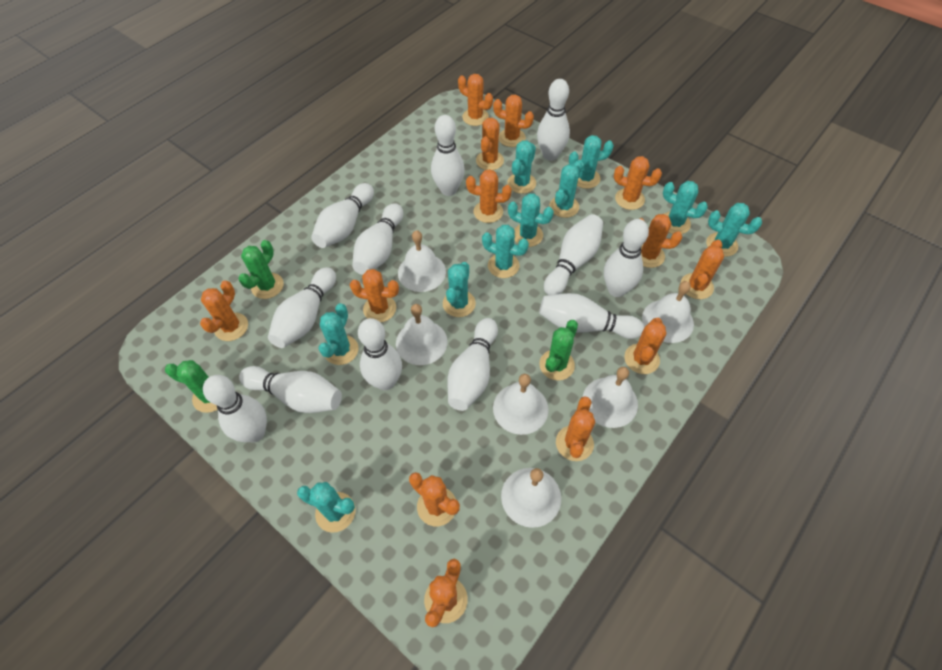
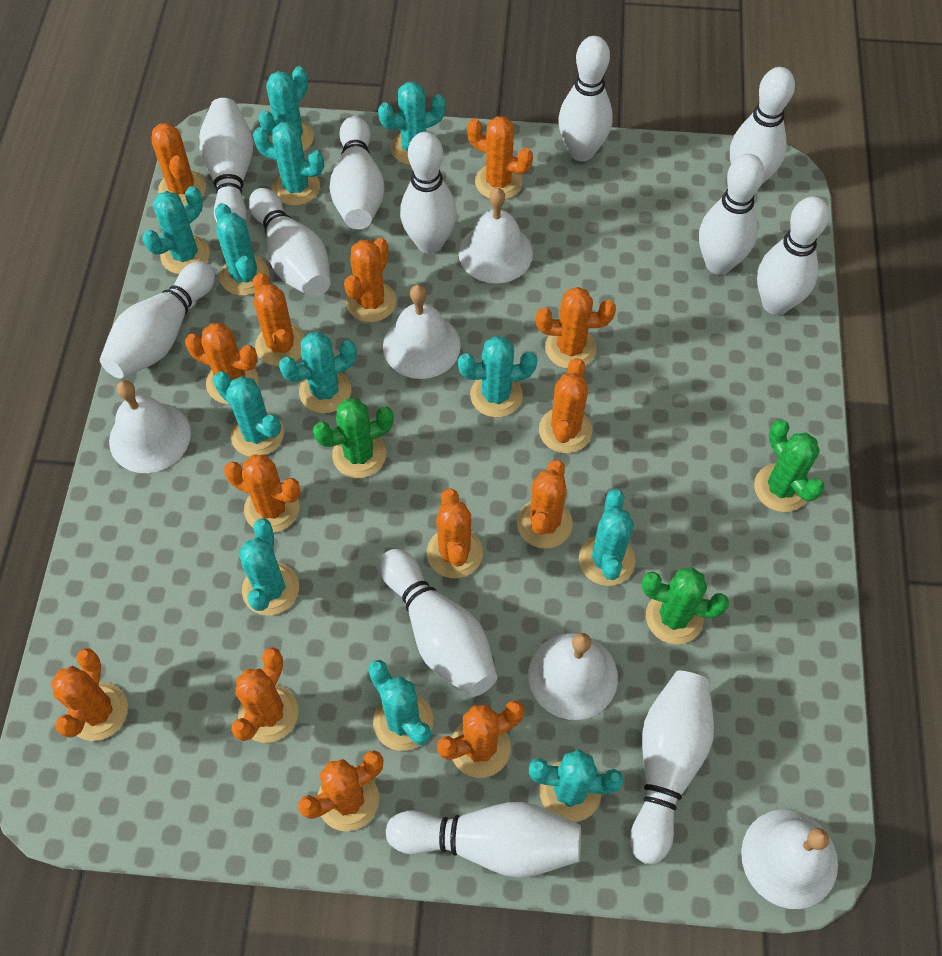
orange cactus: [200,280,248,341] [350,269,399,322] [409,472,460,526] [424,559,468,627] [458,74,493,126] [466,169,512,223] [476,118,504,170] [493,95,534,147] [556,396,595,461] [614,156,662,210] [624,318,666,374] [640,214,682,268] [681,240,724,299] = 13 -> [51,648,128,741] [151,123,206,207] [185,323,258,404] [224,454,301,533] [231,647,298,743] [253,273,305,366] [298,750,383,832] [344,238,396,322] [427,489,483,578] [437,701,524,778] [467,116,533,199] [517,460,573,549] [536,287,616,369] [539,358,592,453] = 14
turquoise cactus: [297,482,356,533] [319,303,359,365] [443,262,476,317] [482,225,529,278] [507,140,536,194] [508,193,554,247] [550,161,582,218] [569,135,614,189] [663,181,708,234] [706,203,762,257] = 10 -> [142,186,210,274] [213,371,284,457] [215,203,270,296] [239,518,299,616] [253,122,324,206] [258,66,314,152] [279,332,357,413] [368,660,433,751] [378,82,446,166] [458,336,537,417] [529,750,623,822] [579,489,635,586] = 12
white bell: [396,304,448,365] [398,230,446,292] [493,374,549,435] [501,468,561,528] [583,367,638,428] [642,281,694,343] = 6 -> [109,380,191,473] [383,285,461,379] [459,188,533,283] [528,633,618,720] [741,810,838,909] = 5

